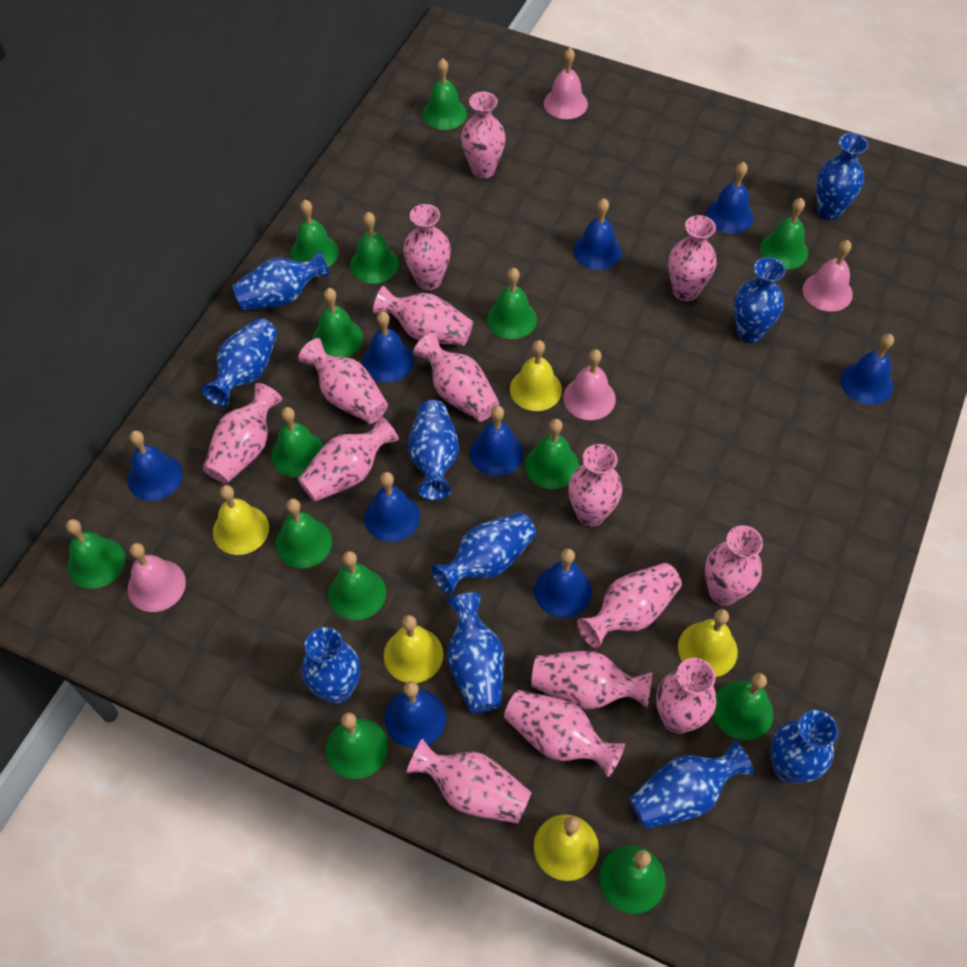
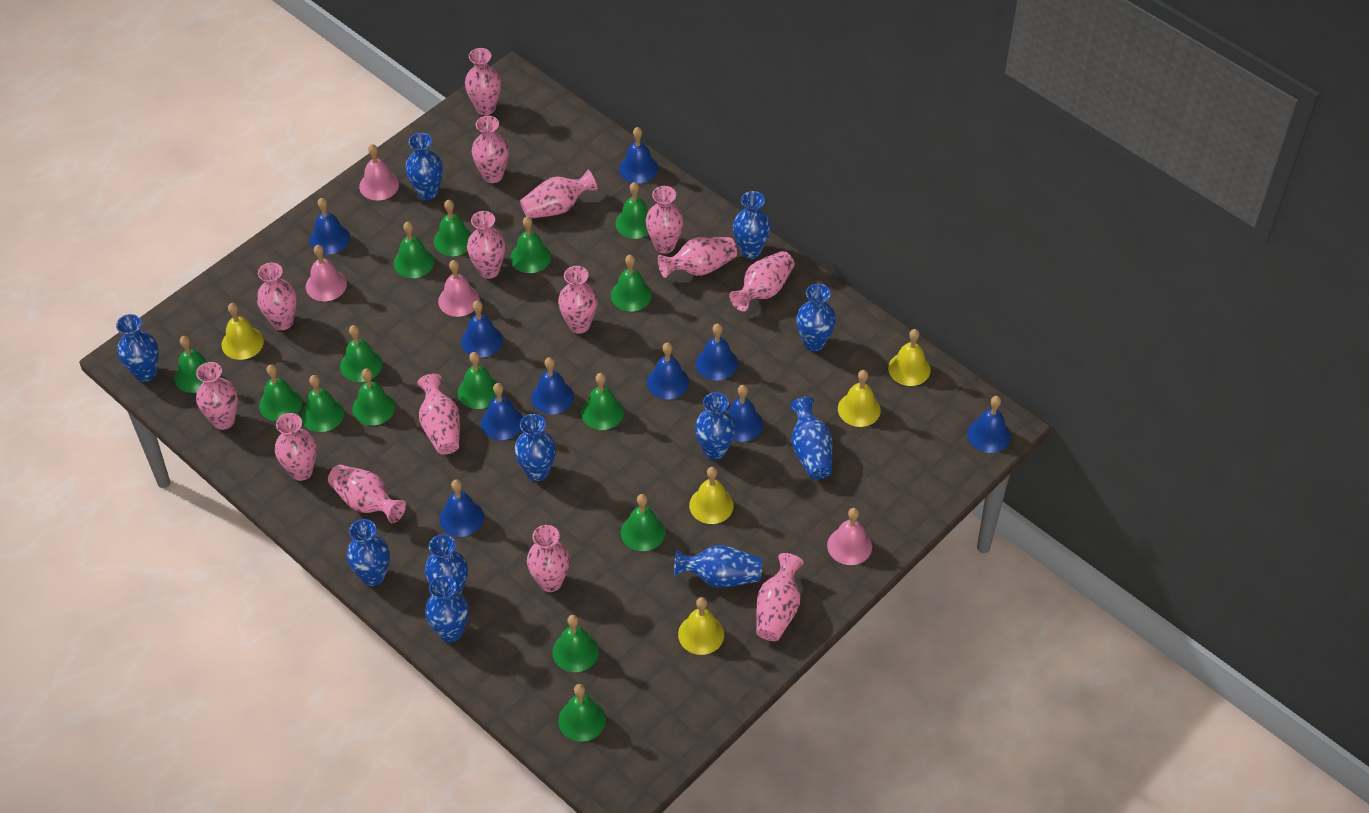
blue bell: [127,430,183,501] [362,311,414,383] [364,472,420,542] [385,681,446,748] [470,406,524,476] [534,548,592,618] [573,198,622,270] [706,162,754,234] [840,334,894,405] = 9 -> [310,198,350,254] [439,480,484,537] [461,301,503,358] [481,383,523,440] [531,357,574,414] [619,127,658,183] [647,342,689,400] [696,323,738,380] [728,385,763,442] [967,396,1011,453] = 10
blue vase: [202,318,277,407] [232,250,331,310] [301,627,360,704] [408,400,459,500] [431,512,536,595] [447,592,504,713] [629,740,754,829] [734,257,786,343] [770,710,838,784] [816,133,868,220] = 10 -> [116,314,159,382] [347,519,390,586] [405,133,443,200] [425,534,468,593] [425,575,469,643] [514,414,556,481] [674,545,762,588] [695,392,736,460] [733,191,771,259] [790,397,833,480] [796,284,836,351] = 11
green bell: [66,519,125,589] [271,407,324,478] [275,498,332,568] [290,200,339,267] [312,288,363,357] [326,713,388,779] [328,551,386,620] [350,212,399,284] [422,58,467,130] [487,268,537,339] [525,419,579,489] [599,845,666,914] [713,673,773,740] [760,198,808,269] = 14 -> [174,336,210,393] [259,364,302,422] [301,375,344,432] [340,325,383,382] [352,368,395,425] [394,222,434,278] [434,200,472,256] [458,352,498,409] [510,217,551,273] [552,615,599,672] [558,684,606,742] [581,373,624,430] [611,255,652,311] [615,182,649,239] [621,494,665,551] = 15

